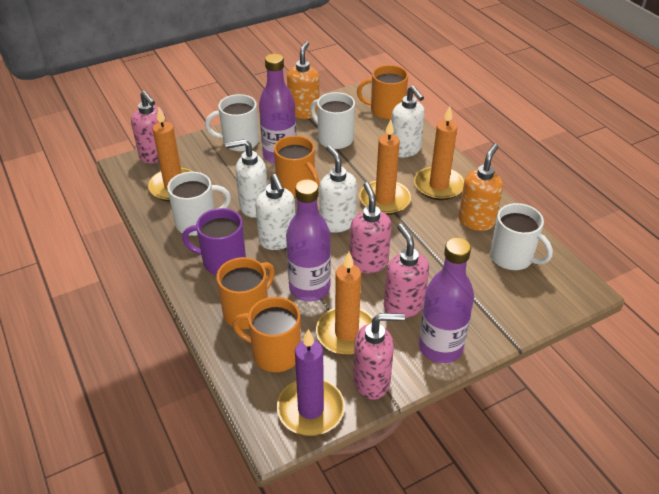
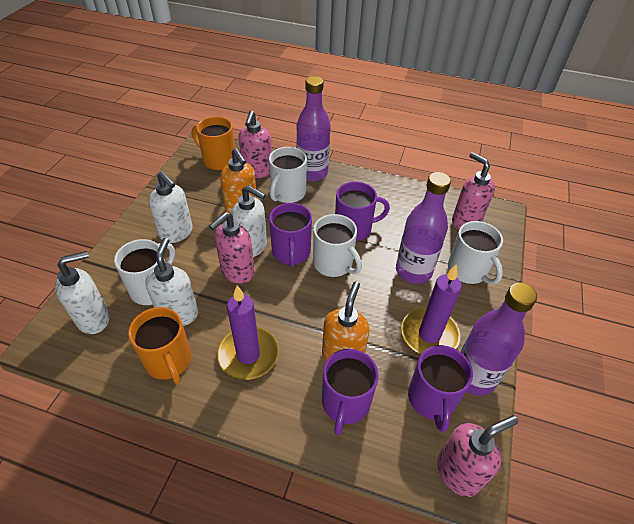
orange candle: [148,107,193,202] [316,252,373,355] [359,119,411,215] [414,106,464,200] = 4 -> none = 0
orange mug: [217,257,275,329] [232,297,301,372] [274,135,319,196] [357,65,408,119] = 4 -> [128,307,192,384] [192,117,235,170] = 2
purple candle: [277,329,345,436] = 1 -> [217,286,279,380] [401,264,462,354] = 2
purple mug: [182,208,246,275] = 1 -> [269,203,312,267] [322,349,379,435] [335,182,390,241] [408,345,473,432] = 4

